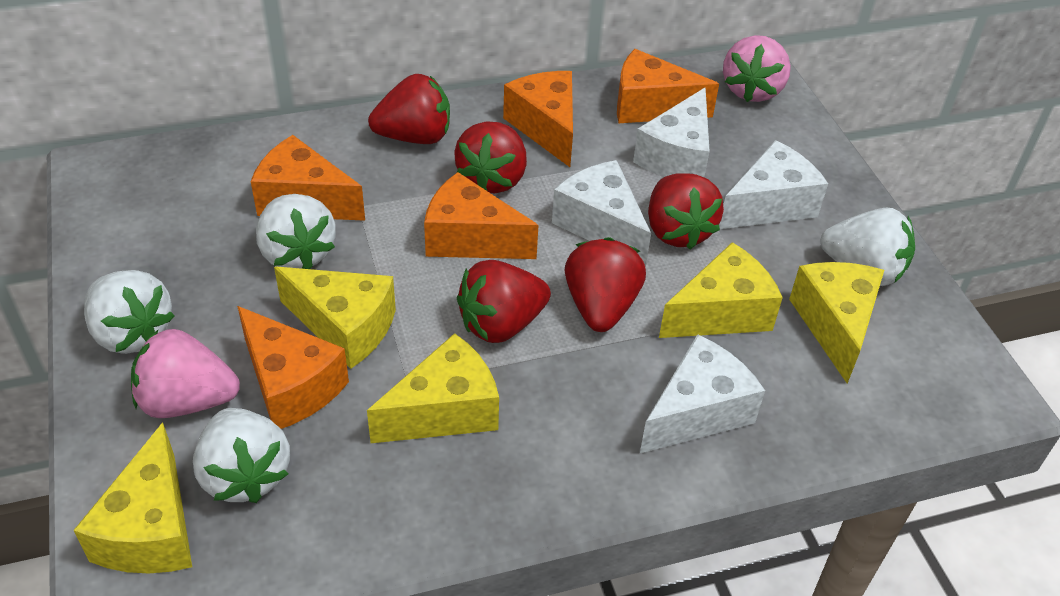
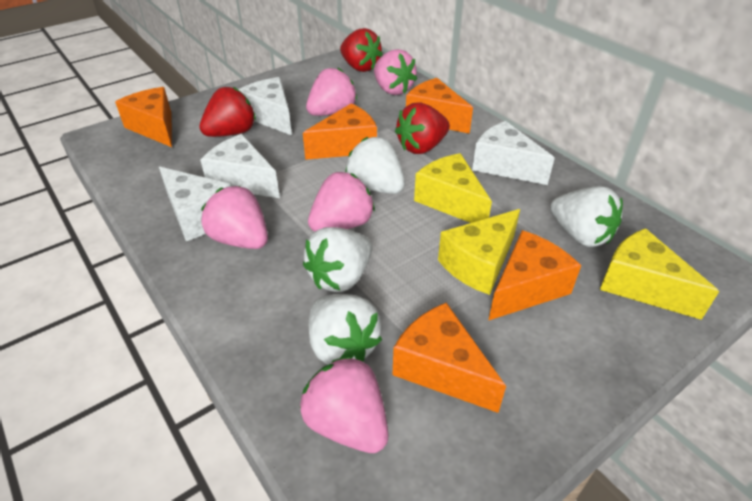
pink strawberry: [131,329,240,418] [723,35,791,102] = 2 -> [201,186,268,249] [300,355,388,453] [306,68,357,116] [308,172,375,232] [374,49,417,95] = 5
red strawberry: [368,74,450,144] [454,122,527,193] [457,260,551,343] [565,237,646,332] [648,173,724,250] = 5 -> [199,87,256,137] [340,28,383,72] [395,102,450,154] = 3
yellow cheese: [73,423,192,573] [274,267,396,369] [367,333,499,443] [659,242,783,338] [789,262,884,383] = 5 -> [414,153,492,223] [438,209,520,295] [600,228,719,320] = 3

